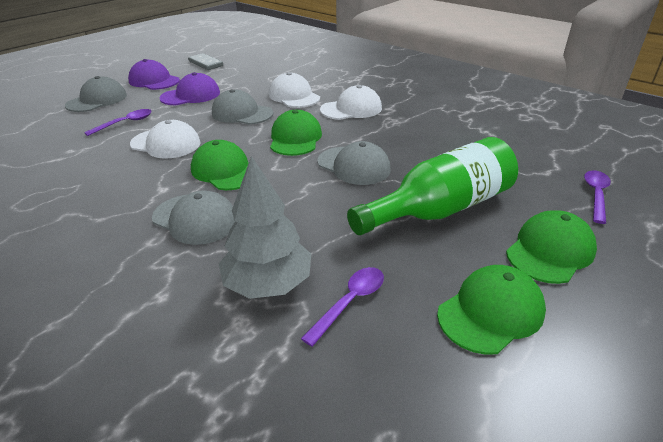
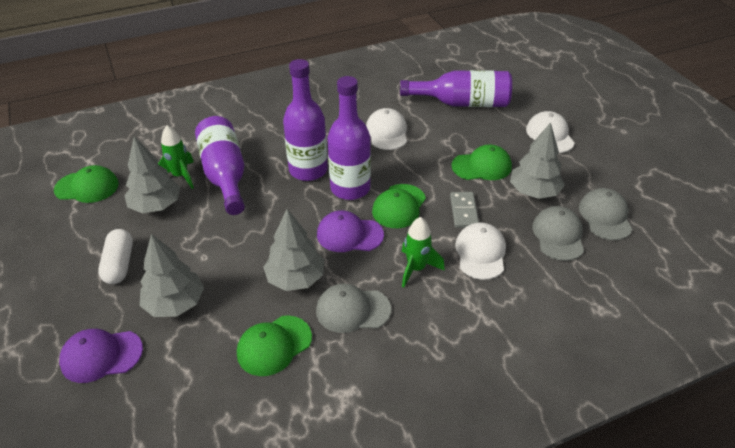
green bottle: [347,137,518,235] = 1 -> none = 0
green rocket: none = 0 -> [158,126,194,189] [402,217,445,288] = 2
grey cap: [65,76,127,112] [152,191,235,245] [212,89,273,125] [317,141,391,185] = 4 -> [316,284,391,333] [532,206,584,261] [579,188,632,240] = 3
grey tree: [219,156,311,299] = 1 -> [124,137,180,213] [140,234,204,317] [263,209,324,291] [510,123,565,199] = 4
purple bottle: none = 0 -> [195,116,245,215] [283,59,328,181] [327,76,371,200] [400,70,512,107] = 4
purple spoon: [84,109,152,136] [301,267,384,347] [584,170,611,224] = 3 -> none = 0
white capsule: none = 0 -> [98,229,133,284] = 1

